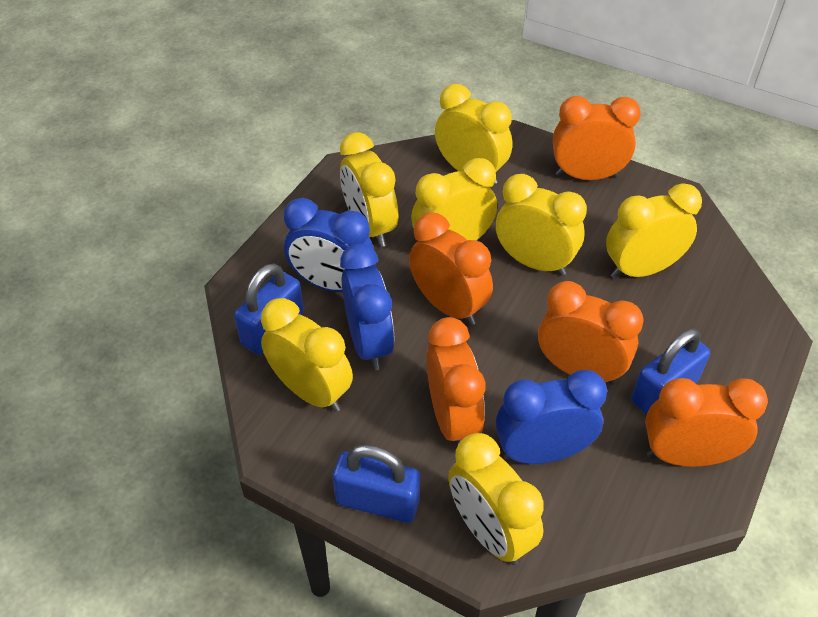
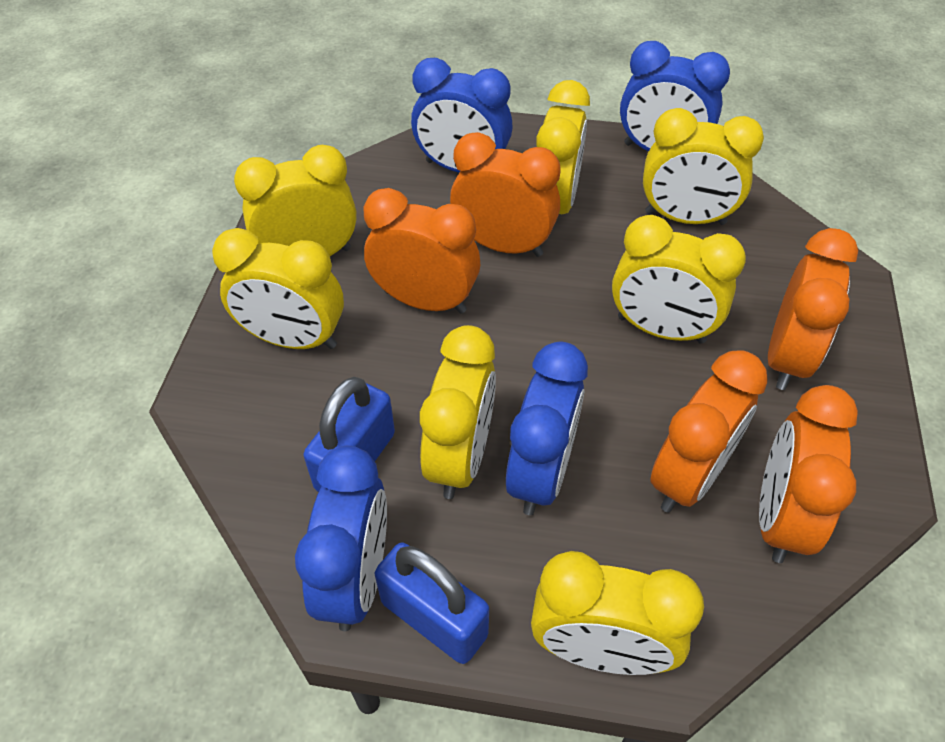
blue clock: [284,198,374,292] [340,243,394,370] [496,370,607,464] = 3 -> [295,446,387,631] [411,58,513,173] [506,342,588,515] [620,41,730,151] = 4
blue padlock: [234,263,304,355] [332,445,420,523] [631,328,710,415] = 3 -> [304,377,395,492] [375,543,489,664] = 2

